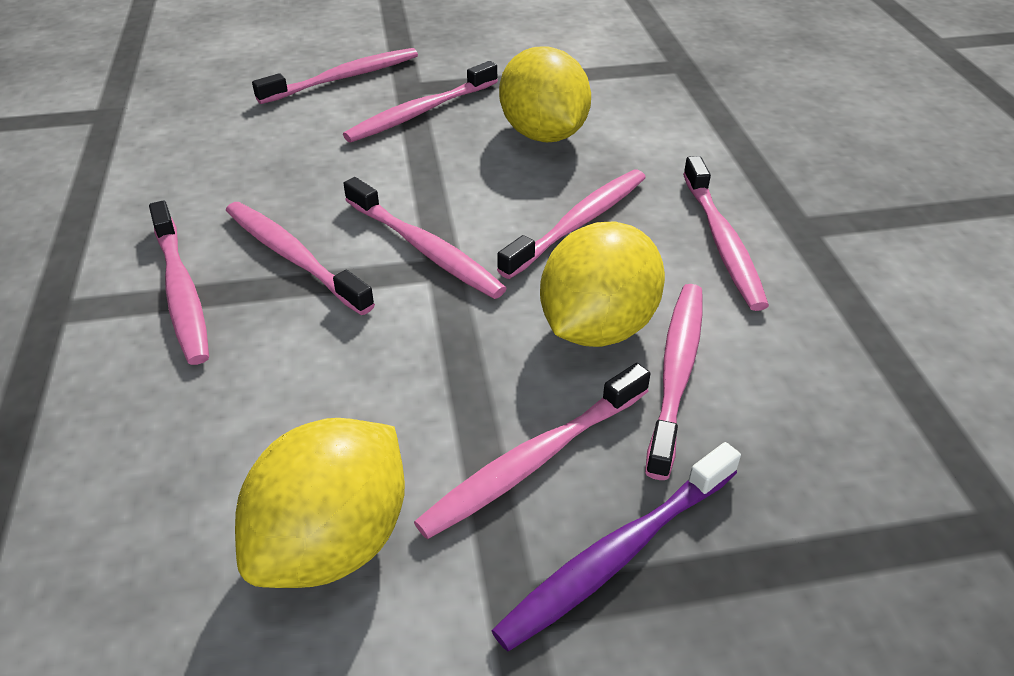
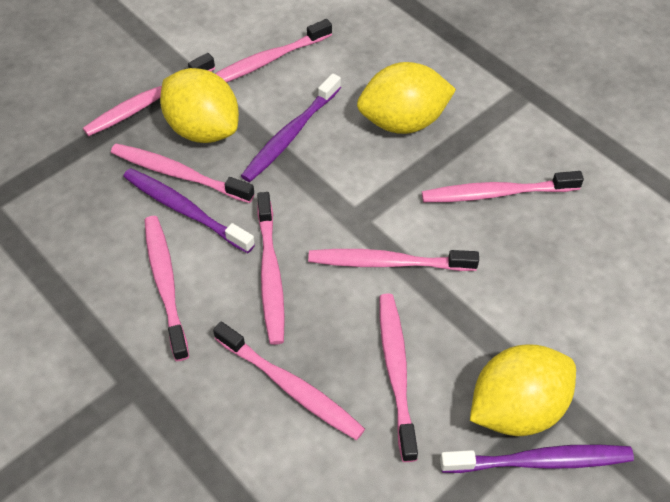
purple toothbrush: [491,442,741,651] = 1 -> [123,168,255,253] [241,73,341,182] [440,445,634,473] = 3

